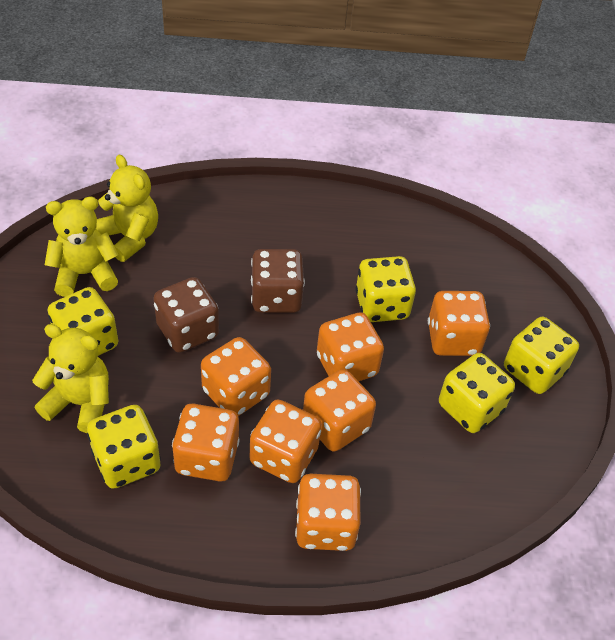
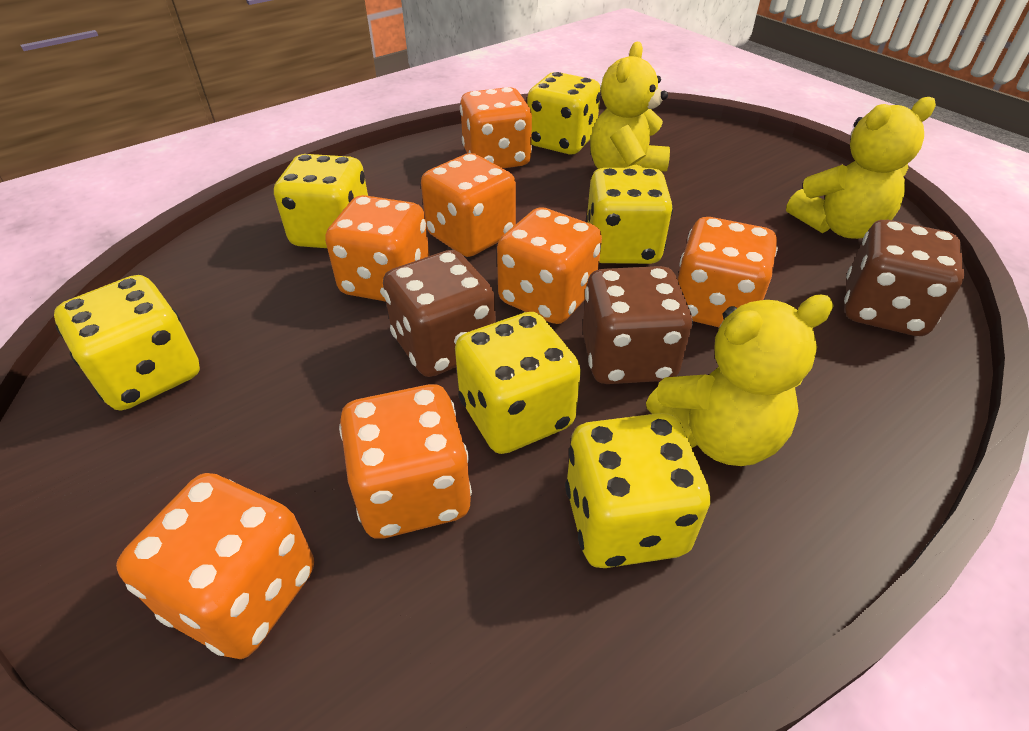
brown dice: [153,277,219,353] [251,249,305,313] = 2 -> [383,250,496,377] [582,266,693,384] [844,220,965,336] = 3
yellow dice: [48,287,118,356] [87,405,161,489] [355,256,416,322] [439,353,515,433] [504,317,579,394] = 5 -> [54,275,200,410] [274,154,368,248] [455,312,581,454] [527,72,601,154] [565,413,711,568] [586,168,673,264] = 6

